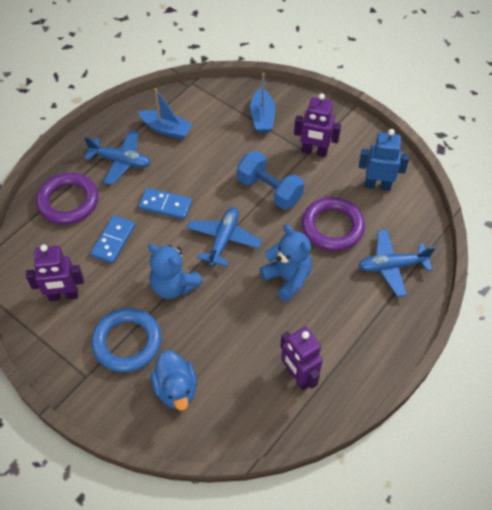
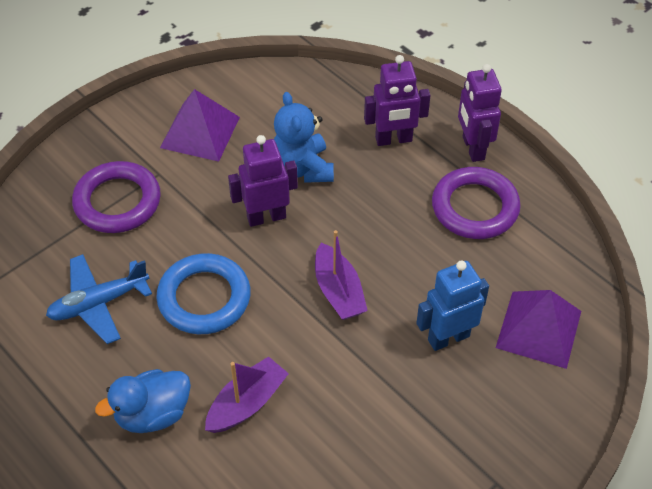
blue boat: [138,88,193,140] [250,73,275,133] = 2 -> none = 0
blue domino: [90,215,135,264] [139,188,192,219] = 2 -> none = 0
blue dumbbell: [237,151,304,210] = 1 -> none = 0
blue plane: [84,130,151,185] [187,207,262,267] [358,230,435,297] = 3 -> [46,254,152,344] = 1
blue teddy bear: [148,244,203,299] [259,225,312,302] = 2 -> [274,92,334,183] = 1
purple boat: none = 0 -> [205,356,289,433] [315,230,368,320] = 2
purple pyramid: none = 0 -> [160,89,240,162] [496,290,581,369] = 2

